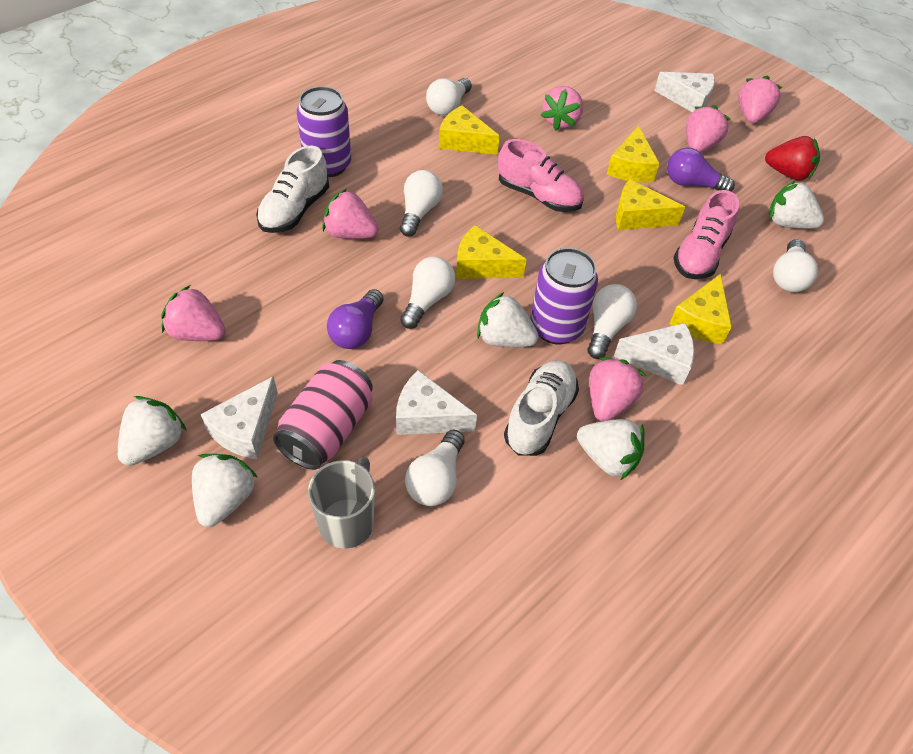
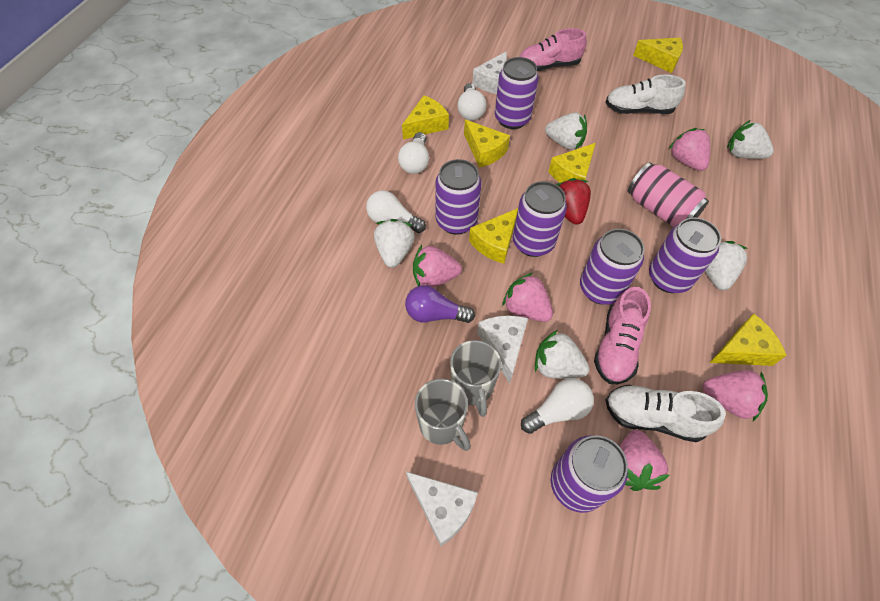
grey mug: [308,457,375,549] = 1 -> [415,379,471,451] [450,340,501,417] = 2
pink strawberry: [161,285,226,341] [322,189,379,239] [541,86,583,131] [589,357,646,421] [686,105,731,153] [738,75,782,123] = 6 -> [413,245,462,287] [502,273,553,322] [619,430,670,491] [669,128,710,171] [703,370,768,421] = 5
purple can: [297,86,351,177] [530,248,598,344] = 2 -> [436,159,481,235] [495,57,539,129] [513,181,567,257] [551,435,628,513] [580,229,644,305] [649,218,721,293] = 6
purple light bulb: [327,289,384,349] [667,147,735,192] = 2 -> [405,285,475,323] = 1
white cheese: [201,376,278,460] [396,370,477,435] [614,323,694,386] [654,72,715,112] = 4 -> [406,472,478,546] [472,51,507,94] [477,315,528,383] = 3
white light bulb: [400,170,443,237] [400,257,455,329] [405,429,465,506] [426,78,472,115] [588,284,637,359] [773,239,818,292] = 6 -> [366,190,426,233] [398,132,429,174] [457,83,486,120] [521,378,594,434] = 4
yellow cheese: [439,106,500,155] [456,225,527,279] [607,125,660,182] [616,179,685,230] [669,274,732,344] = 5 -> [402,95,449,139] [464,120,510,168] [469,208,518,264] [548,143,596,183] [633,38,683,73] [710,314,787,366] = 6

